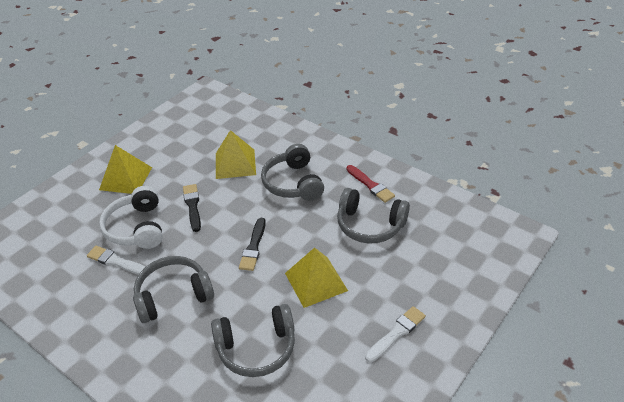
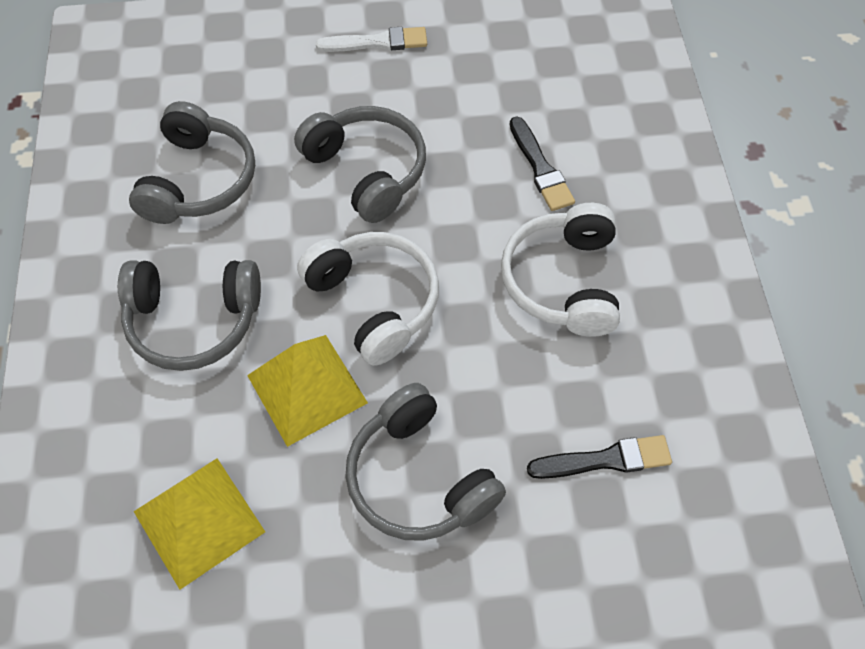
red brush: [347,165,395,203] = 1 -> none = 0
white brush: [87,246,146,275] [365,306,426,362] = 2 -> [316,27,427,52] = 1
white headphones: [99,186,163,249] = 1 -> [297,232,439,366] [501,203,620,337] = 2
yellow pyramid: [99,145,152,194] [216,130,256,179] [285,247,348,308] = 3 -> [133,458,265,590] [247,335,368,447] = 2

